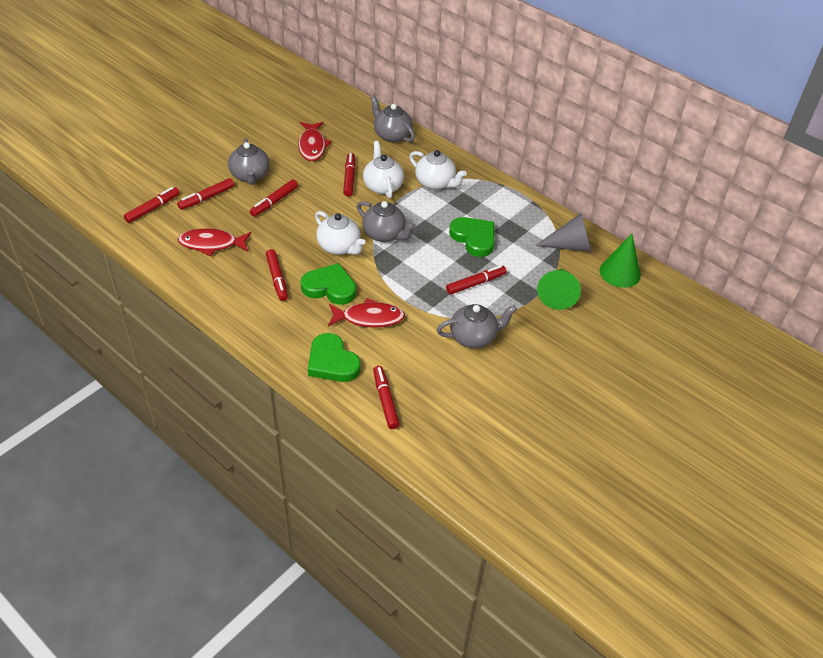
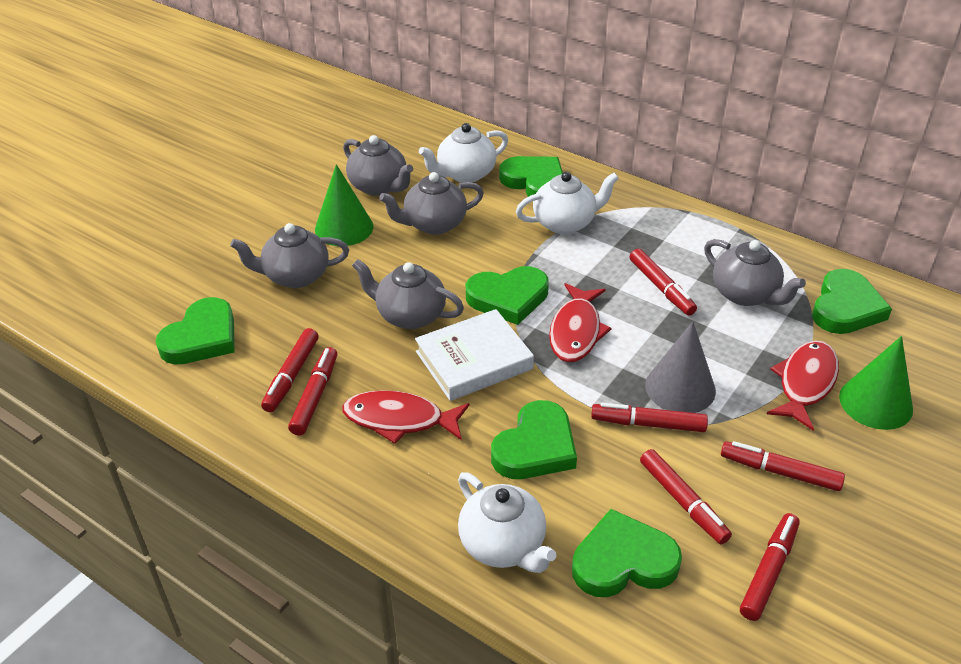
green heart: [300,263,356,305] [308,333,360,382] [449,217,494,257] = 3 -> [156,297,235,365] [466,266,549,325] [491,400,577,479] [499,156,563,197] [572,509,682,597] [812,269,892,334] = 6
grey teapot: [228,138,270,185] [357,201,416,242] [370,95,415,142] [437,304,517,348] = 4 -> [230,223,349,288] [343,135,413,196] [352,259,464,329] [379,172,484,235] [704,239,806,306] = 5
white book: none = 0 -> [415,309,534,401] = 1

